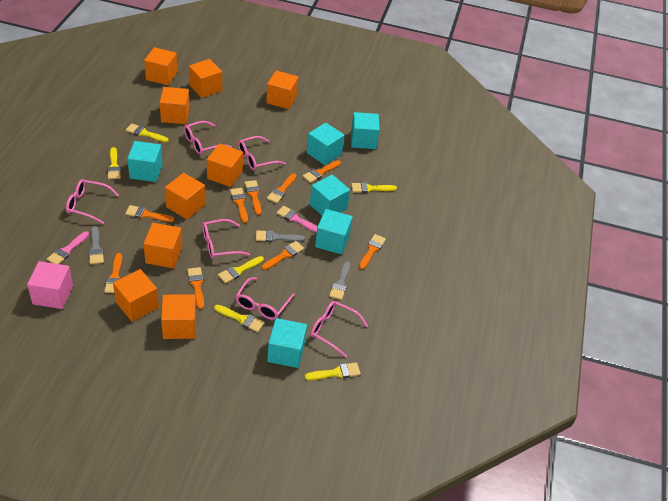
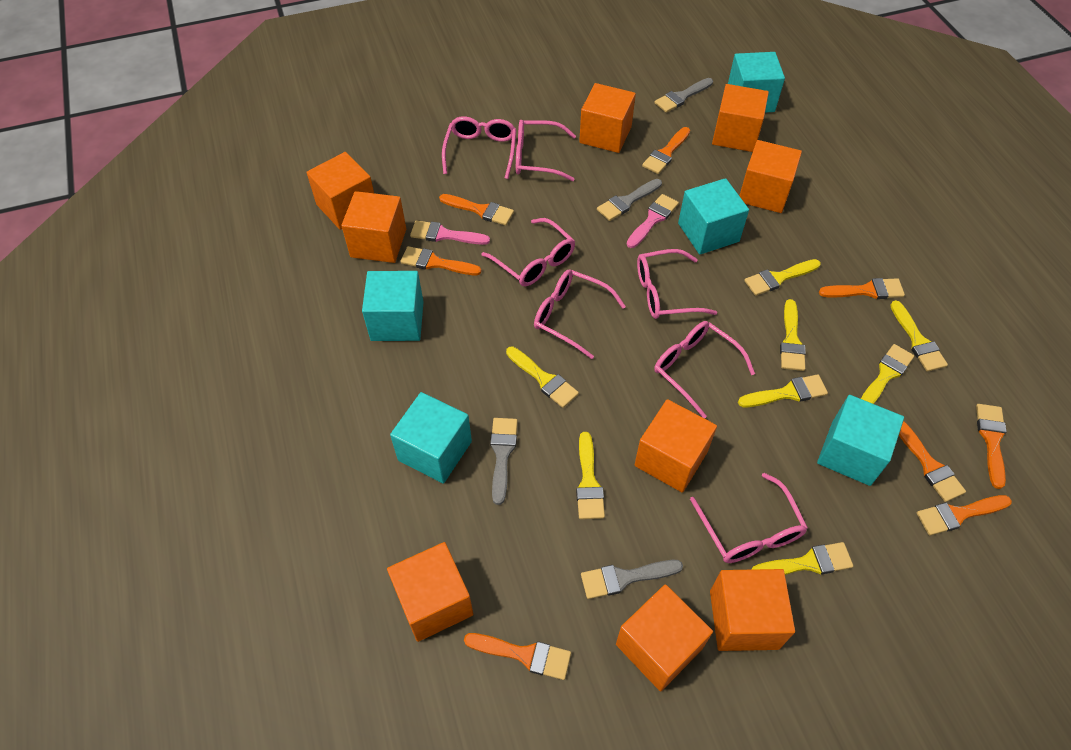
grey brush: [89,226,104,264] [256,230,305,242] [329,261,350,300] = 3 -> [490,418,518,505] [581,560,683,599] [597,179,662,221] [654,78,713,113] = 4
orange brush: [104,253,122,293] [125,205,175,222] [187,267,204,309] [230,188,248,223] [244,180,262,215] [262,241,304,270] [267,174,297,203] [303,160,341,183] [359,234,386,270] = 9 -> [401,246,481,275] [439,194,514,226] [464,633,571,680] [642,127,690,174] [819,278,905,299] [899,421,966,502] [917,495,1012,536] [976,404,1007,489] = 8
pink cube: [27,261,73,309] = 1 -> none = 0
pink glasses: [66,179,119,224] [184,121,232,155] [202,219,250,259] [235,277,295,320] [238,136,286,171] [311,301,368,358] = 6 -> [442,116,516,179] [481,218,575,286] [516,120,576,181] [534,269,626,359] [637,249,717,319] [654,321,755,418] [690,473,808,563] = 7
turquoise cube: [127,141,163,182] [267,318,307,368] [307,123,345,165] [310,175,350,215] [315,209,353,254] [351,112,380,149] = 6 -> [362,271,423,341] [390,392,472,484] [678,178,749,254] [728,52,785,113] [817,395,904,486] = 5
yellow brush: [107,147,121,179] [126,123,169,142] [214,305,265,332] [218,256,264,284] [305,362,361,380] [351,182,397,193] = 6 -> [506,346,579,408] [576,432,605,519] [738,374,828,407] [744,259,821,296] [751,542,853,575] [780,299,806,371] [861,344,914,404] [890,300,948,372] = 8

